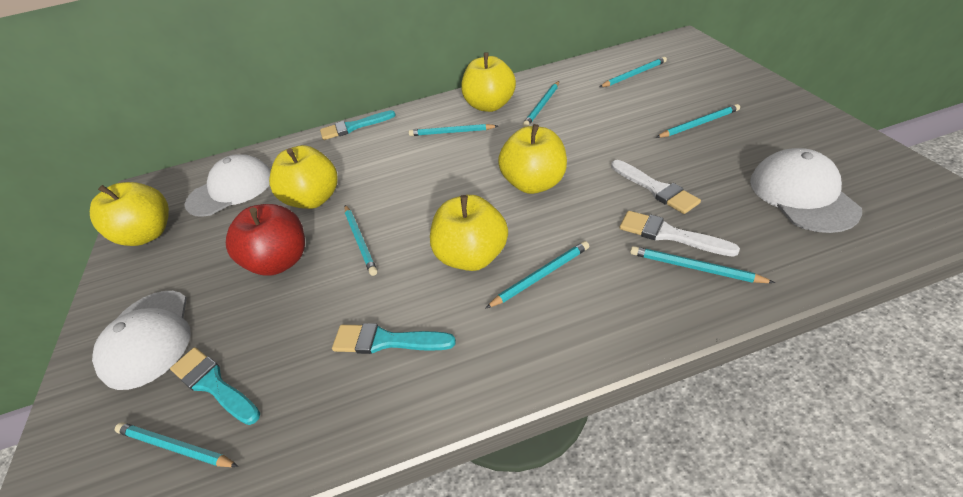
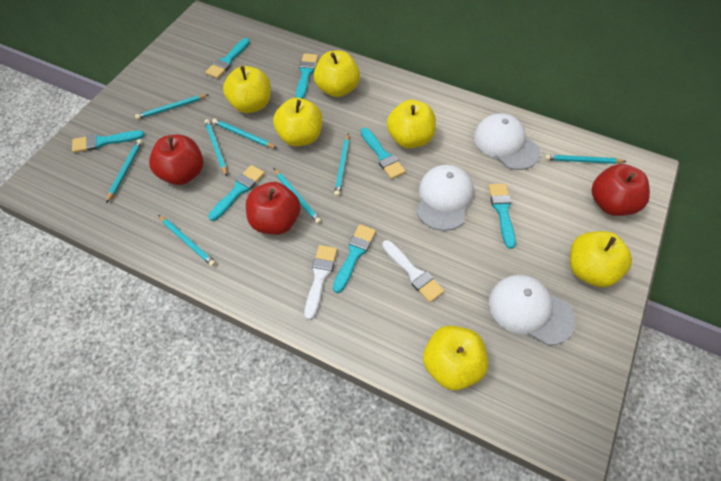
red apple: [226,204,305,275] = 1 -> [149,134,203,185] [246,182,301,235] [591,164,650,216] = 3
turquoise brush: [170,347,260,425] [320,110,396,140] [332,323,456,354] = 3 -> [72,130,145,153] [206,38,250,79] [208,165,265,221] [296,53,318,99] [333,224,376,293] [361,128,406,179] [488,184,516,249] = 7
yellow apple: [90,182,169,246] [269,145,338,209] [430,195,508,271] [461,53,516,112] [498,124,567,194] = 5 -> [223,66,271,113] [273,98,322,146] [314,51,360,97] [387,100,436,148] [423,326,488,390] [570,231,632,287] = 6

